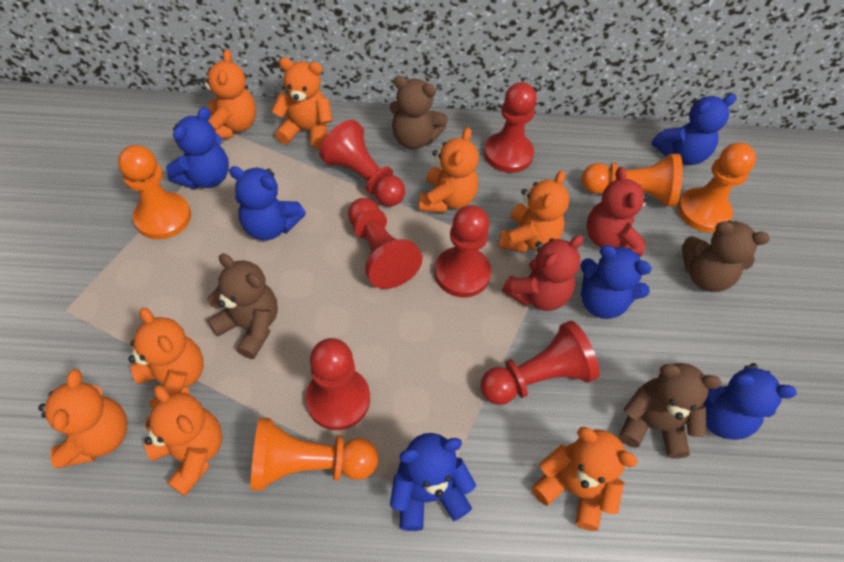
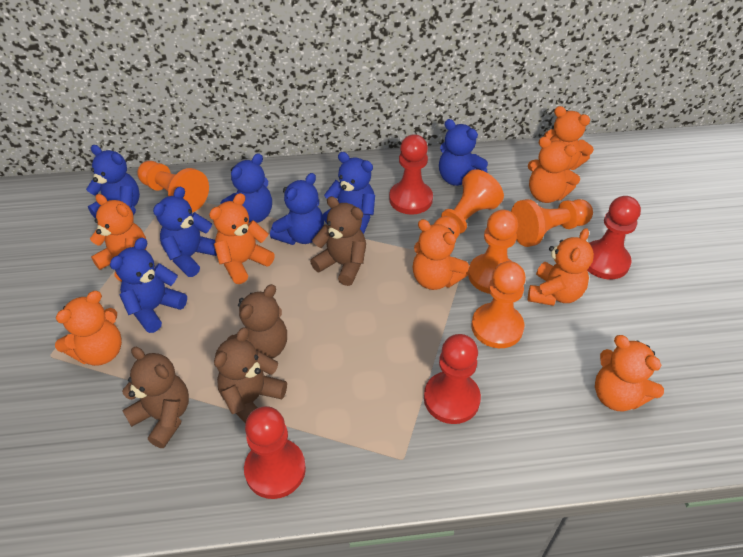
blue teddy bear: [166,107,229,189] [229,166,306,240] [390,433,476,531] [580,245,652,319] [651,94,736,165] [703,363,797,440] = 6 -> [86,145,140,219] [110,238,187,333] [153,186,217,277] [221,153,272,223] [270,173,324,245] [323,152,375,234] [439,119,488,186] = 7
orange pawn: [118,145,191,240] [250,418,378,491] [582,154,683,207] [678,143,756,233] = 4 -> [137,161,209,213] [434,169,504,239] [468,210,518,294] [471,261,526,348] [511,199,593,247] = 5
red pawn: [305,338,370,430] [319,120,405,206] [348,198,423,289] [435,205,491,298] [480,321,600,405] [484,82,537,173] = 6 -> [244,406,306,499] [389,134,433,215] [424,334,481,424] [587,196,641,280] = 4
red teddy bear: [502,235,584,311] [587,167,649,257] = 2 -> none = 0

